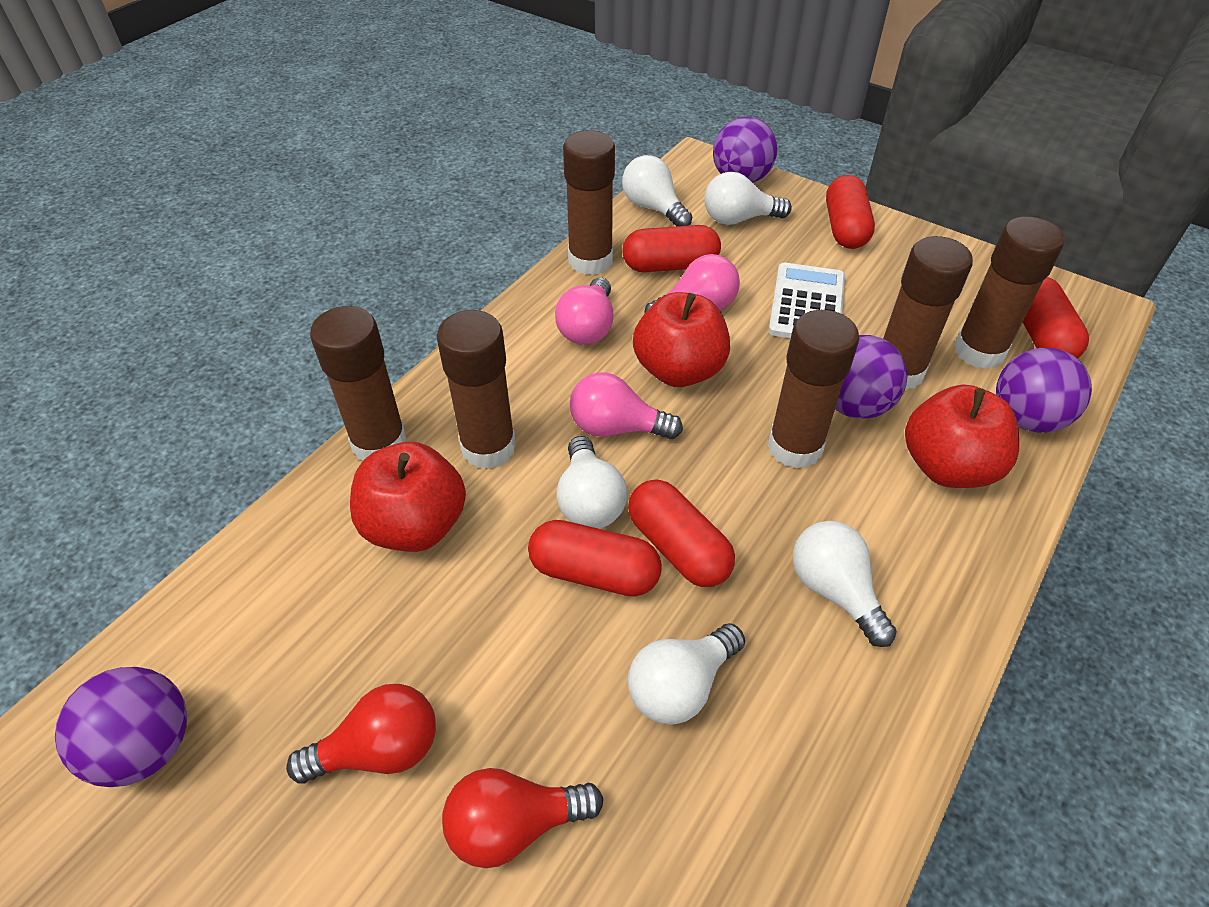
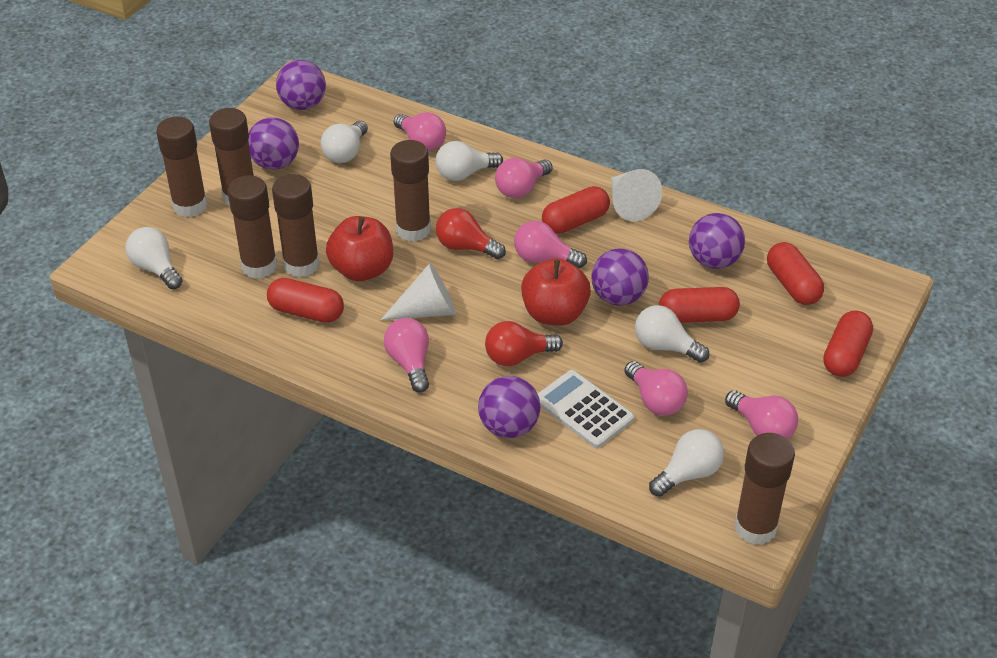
pink light bulb: [555,277,613,345] [570,372,683,439] [644,254,740,313] = 3 -> [384,318,429,393] [394,112,446,151] [495,158,553,198] [514,221,587,268] [624,361,688,416] [725,390,798,439] = 6
purple ball: [55,667,187,787] [713,117,778,183] [835,335,907,419] [996,348,1092,433] = 4 -> [248,117,299,170] [276,60,326,110] [478,376,541,438] [591,248,649,306] [689,213,745,269] = 5
red apple: [350,442,466,552] [633,292,730,387] [905,384,1019,488] = 3 -> [326,216,393,281] [521,258,591,326] = 2
white cone: none = 0 -> [381,263,456,320] [611,169,662,221] = 2

